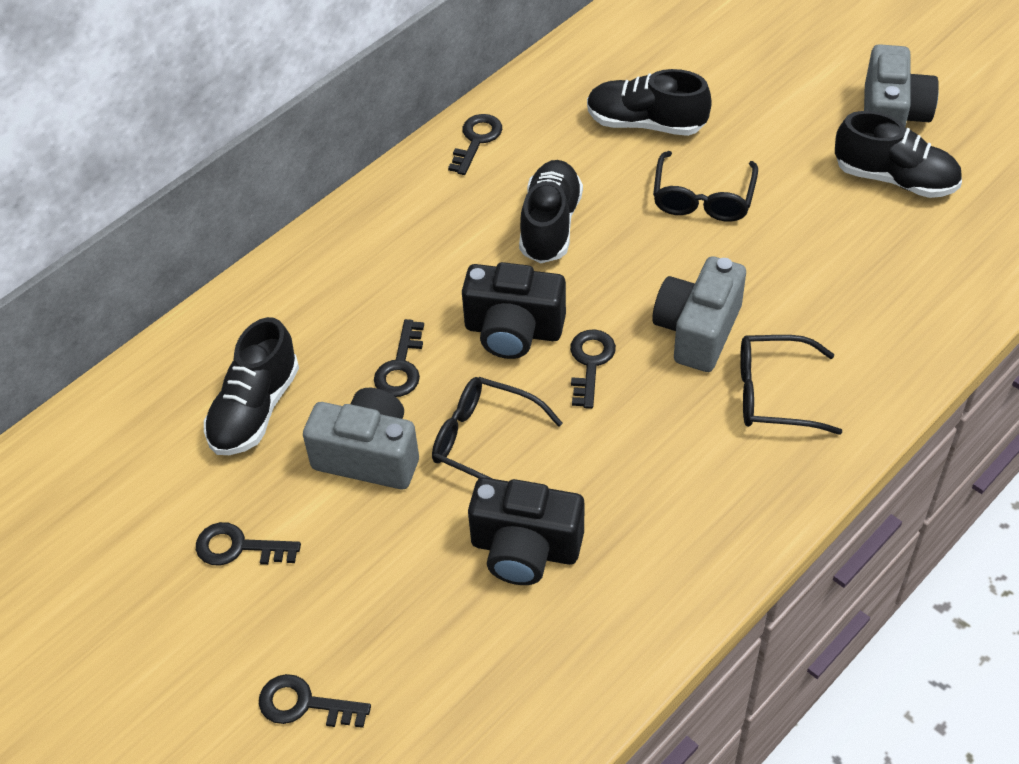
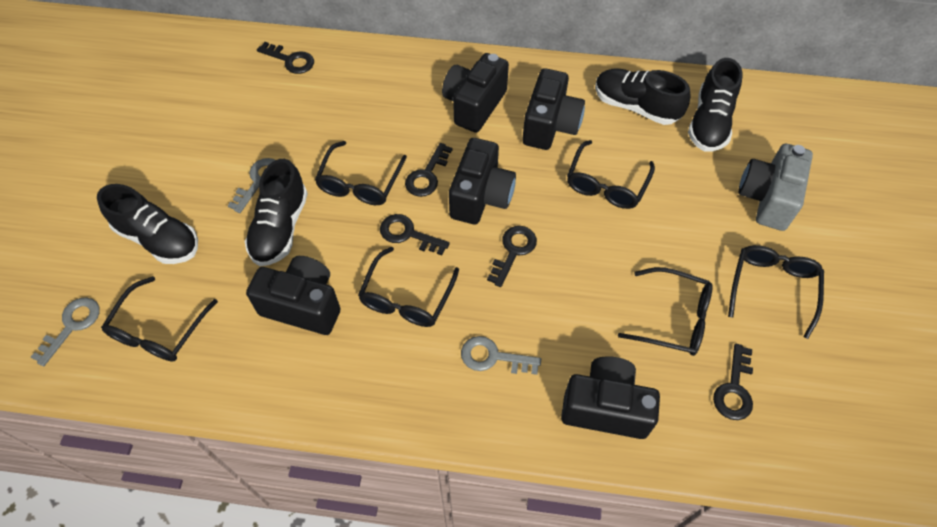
black camera: [462,262,566,359] [468,477,584,585] = 2 -> [246,256,341,335] [442,53,509,133] [449,138,516,224] [522,68,585,150] [561,356,660,439] = 5
black glasses: [432,377,563,479] [653,151,758,222] [740,335,842,435] = 3 -> [101,276,218,361] [315,141,407,205] [358,247,459,327] [567,140,655,209] [618,267,713,356] [728,245,824,339] = 6
grey camera: [303,388,419,489] [653,256,746,372] [864,44,939,126] = 3 -> [738,144,813,231] = 1
grey key: none = 0 -> [31,298,100,366] [228,158,275,213] [461,336,541,375] = 3

